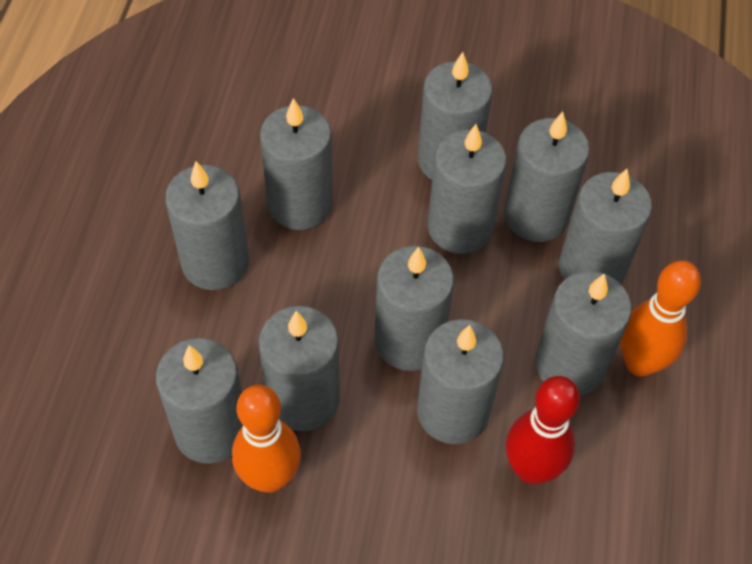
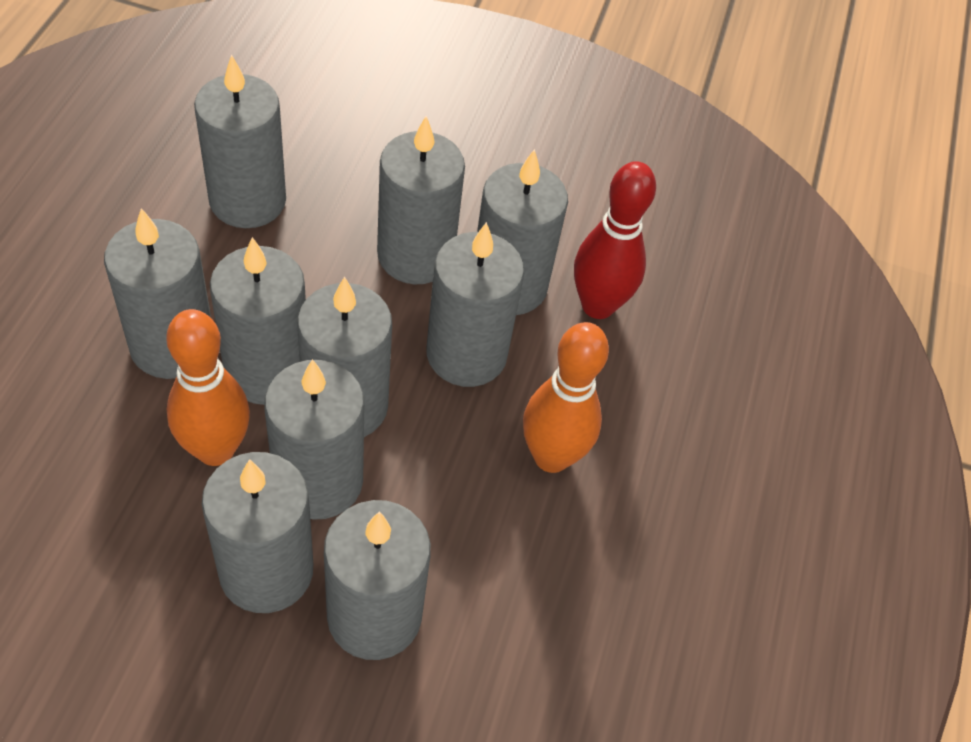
grey candle: [156,338,243,464] [165,161,249,290] [258,306,340,431] [260,98,333,230] [374,246,454,371] [417,52,493,180] [417,319,504,444] [427,124,507,254] [504,112,590,242] [535,271,632,395] [559,169,652,284] = 11 -> [104,208,211,379] [194,54,286,228] [202,452,313,613] [210,237,306,405] [264,359,364,520] [297,277,392,437] [324,500,431,660] [377,116,465,284] [427,222,524,387] [477,149,568,315] = 10

